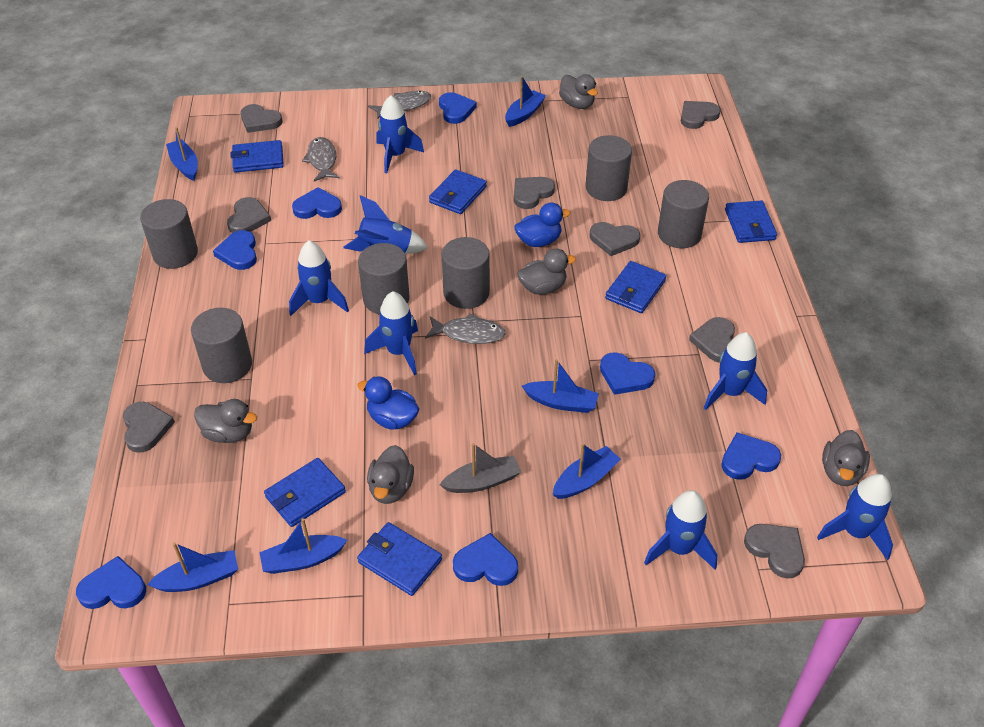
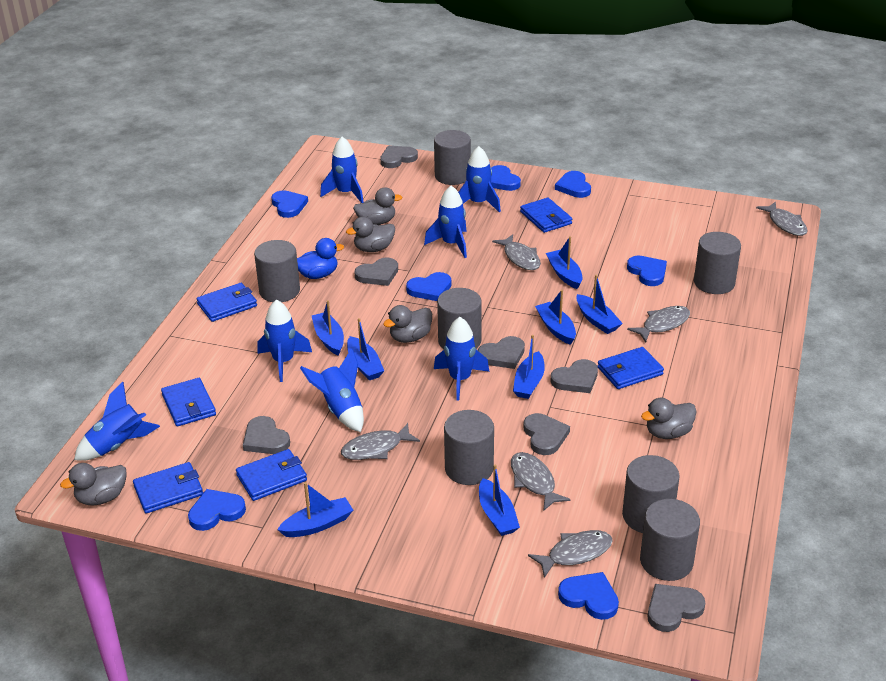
blue boat: [147,543,238,592] [166,127,198,181] [259,518,347,574] [505,76,546,127] [522,359,599,413] [553,444,621,499] = 6 -> [277,482,353,537] [312,300,344,356] [347,318,384,380] [479,465,520,536] [513,335,545,399] [535,290,576,345] [546,236,582,289] [576,275,623,334] = 8
blue duck: [358,377,419,430] [514,202,570,247] = 2 -> [297,238,344,279] = 1
grey boat: [439,443,521,493] = 1 -> none = 0
grey cylinder: [140,199,198,269] [191,308,252,383] [358,243,409,315] [442,237,490,309] [585,135,632,201] [658,180,709,248] = 6 -> [254,240,300,302] [434,130,471,185] [437,288,482,349] [444,410,494,485] [622,455,680,533] [640,499,700,581] [694,232,741,294] = 7
grey fish: [302,137,339,182] [368,91,431,119] [425,313,506,344] = 3 -> [341,423,420,460] [492,234,541,270] [511,452,571,511] [528,530,613,578] [627,306,690,342] [756,202,808,236] = 6
grey heart: [123,402,175,453] [227,197,271,233] [241,104,283,133] [514,177,555,209] [590,222,640,256] [681,101,721,129] [689,317,735,363] [744,524,805,579] = 8 -> [243,416,290,454] [355,257,398,286] [380,146,418,168] [478,336,525,369] [523,413,570,455] [551,359,598,393] [648,584,705,632] = 7

